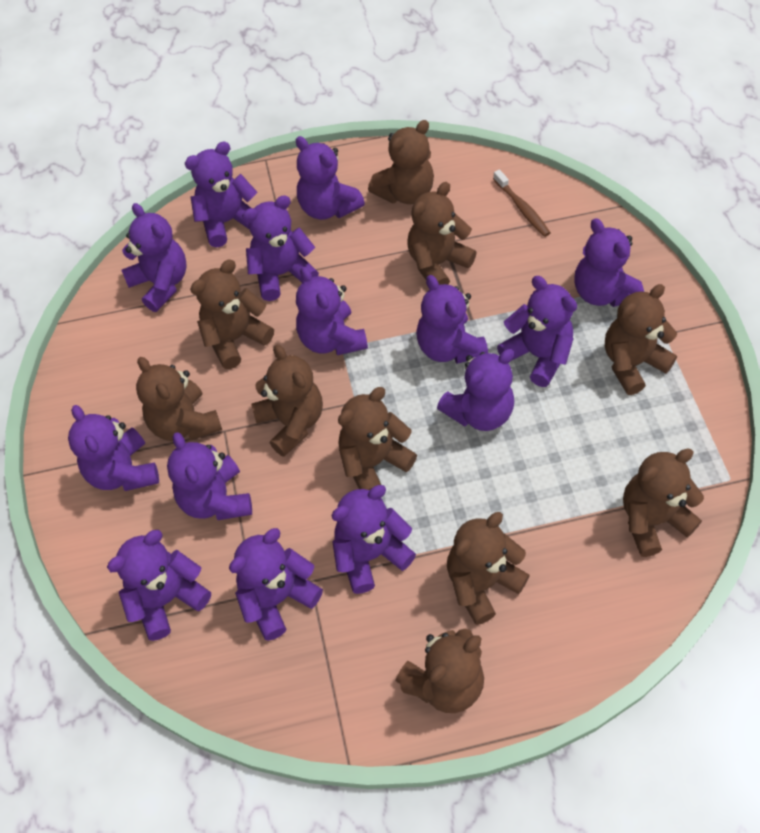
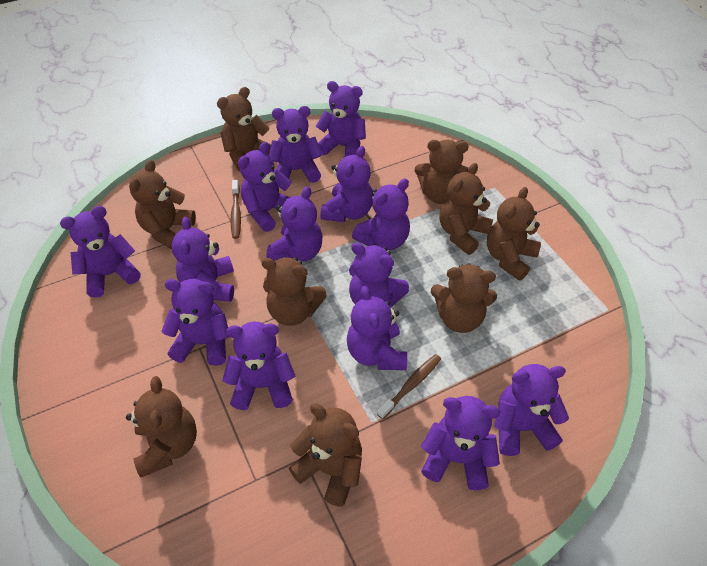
brown teddy bear: [136,357,222,441] [190,260,274,369] [251,345,323,457] [338,387,417,490] [368,120,434,204] [395,629,484,713] [407,182,476,285] [447,512,530,625] [605,284,677,395] [623,448,704,557] = 10 -> [126,376,197,477] [129,160,196,250] [217,87,271,171] [261,257,327,326] [289,403,362,507] [415,140,469,204] [431,263,497,333] [439,163,493,255] [487,187,541,281] = 9
brown toothbrush: [493,169,550,237] = 1 -> [230,180,241,239] [377,354,441,419] = 2

